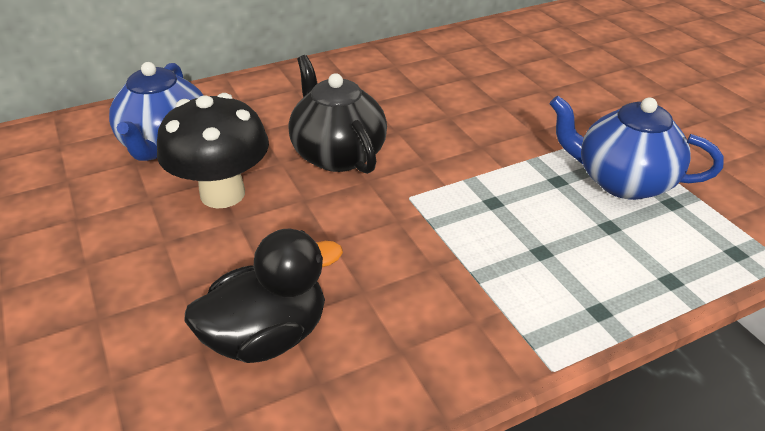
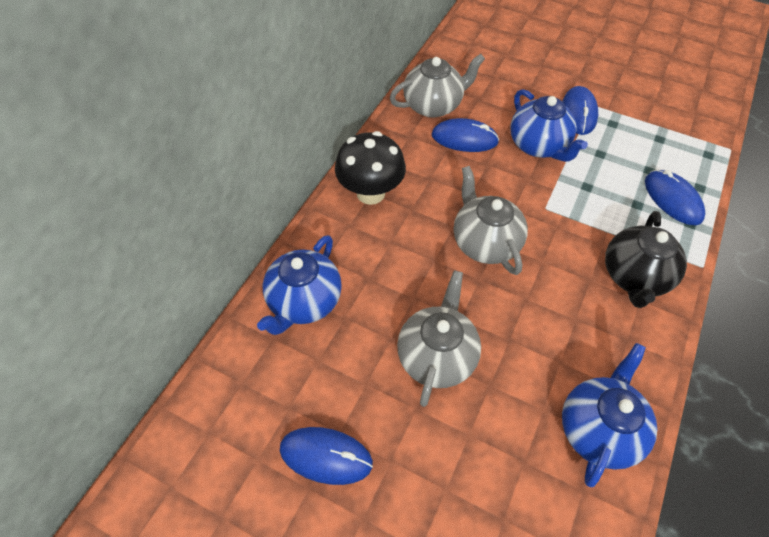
black duck: [184,229,343,363] = 1 -> none = 0
blue mouse: none = 0 -> [280,427,373,485] [432,118,499,152] [562,86,598,135] [645,170,705,225] = 4
blue teapot: [109,62,203,161] [550,96,724,200] = 2 -> [257,235,342,335] [510,89,588,162] [562,343,657,487] = 3
grey teapot: none = 0 -> [390,54,485,118] [397,270,481,407] [454,166,528,275] = 3

